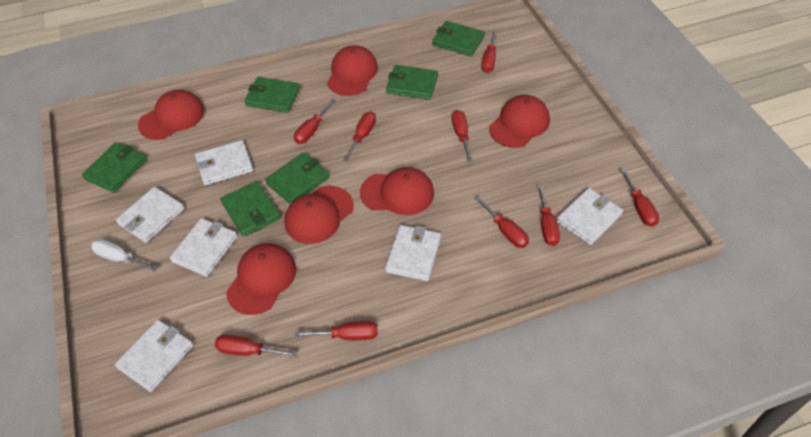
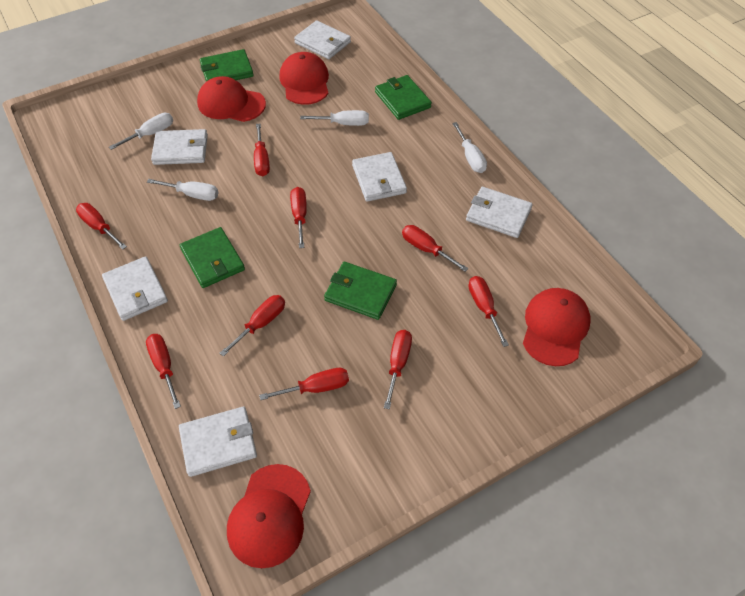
green wallet: [82,142,147,193] [220,181,281,237] [244,77,300,113] [265,152,330,204] [386,65,438,100] [432,21,485,56] = 6 -> [180,227,245,288] [200,49,254,81] [324,262,397,320] [375,75,432,120] = 4
red cap: [138,89,204,140] [226,243,296,315] [284,186,354,244] [327,45,378,96] [360,167,434,215] [489,95,550,148] = 6 -> [197,76,266,122] [227,464,311,568] [279,52,329,105] [523,288,591,366] = 4
white screwdriver: [91,239,158,271] = 1 -> [109,113,173,150] [147,179,219,201] [300,110,369,126] [452,122,487,173] = 4

